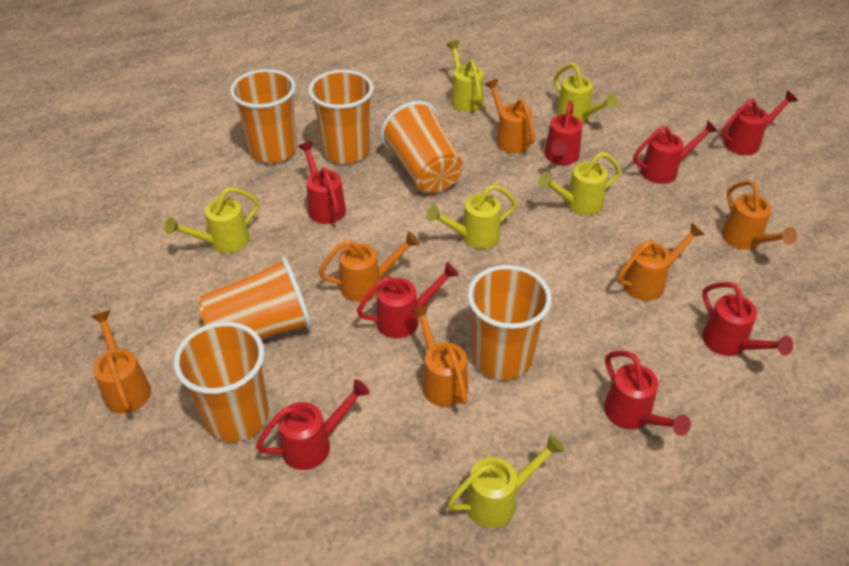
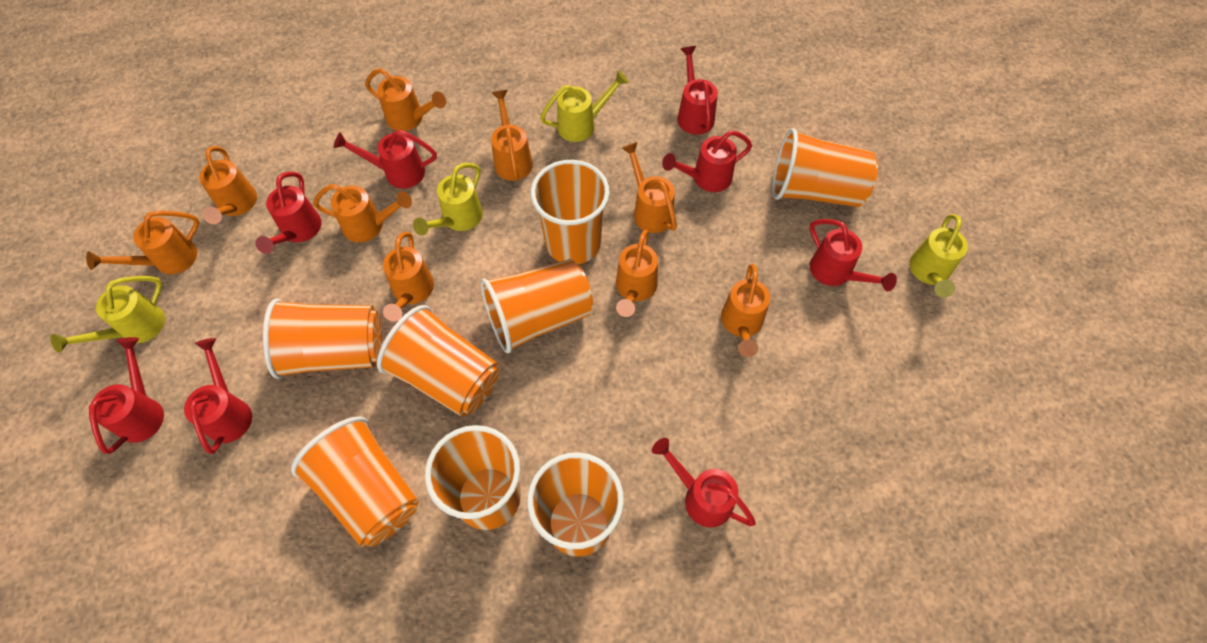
orange cup: [174,322,269,442] [198,257,311,339] [230,69,297,163] [308,70,374,164] [381,101,463,194] [467,265,552,380] = 6 -> [263,299,382,379] [291,416,419,547] [377,305,499,417] [425,425,521,530] [480,259,593,353] [527,452,624,557] [531,160,610,264] [772,128,878,207] = 8
orange watering can: [91,310,151,414] [319,231,420,302] [411,305,468,407] [485,79,535,153] [617,223,705,301] [722,180,797,250] = 6 -> [86,211,199,274] [199,146,257,224] [313,184,412,242] [365,68,446,131] [383,232,434,322] [491,90,533,181] [616,230,658,317] [622,142,677,233] [721,264,770,357] = 9
yellow watering can: [165,187,259,253] [426,184,517,249] [446,40,484,112] [448,435,564,528] [538,152,621,215] [554,63,618,123] = 6 -> [50,276,165,353] [413,163,483,236] [540,70,629,142] [909,214,968,298] = 4

